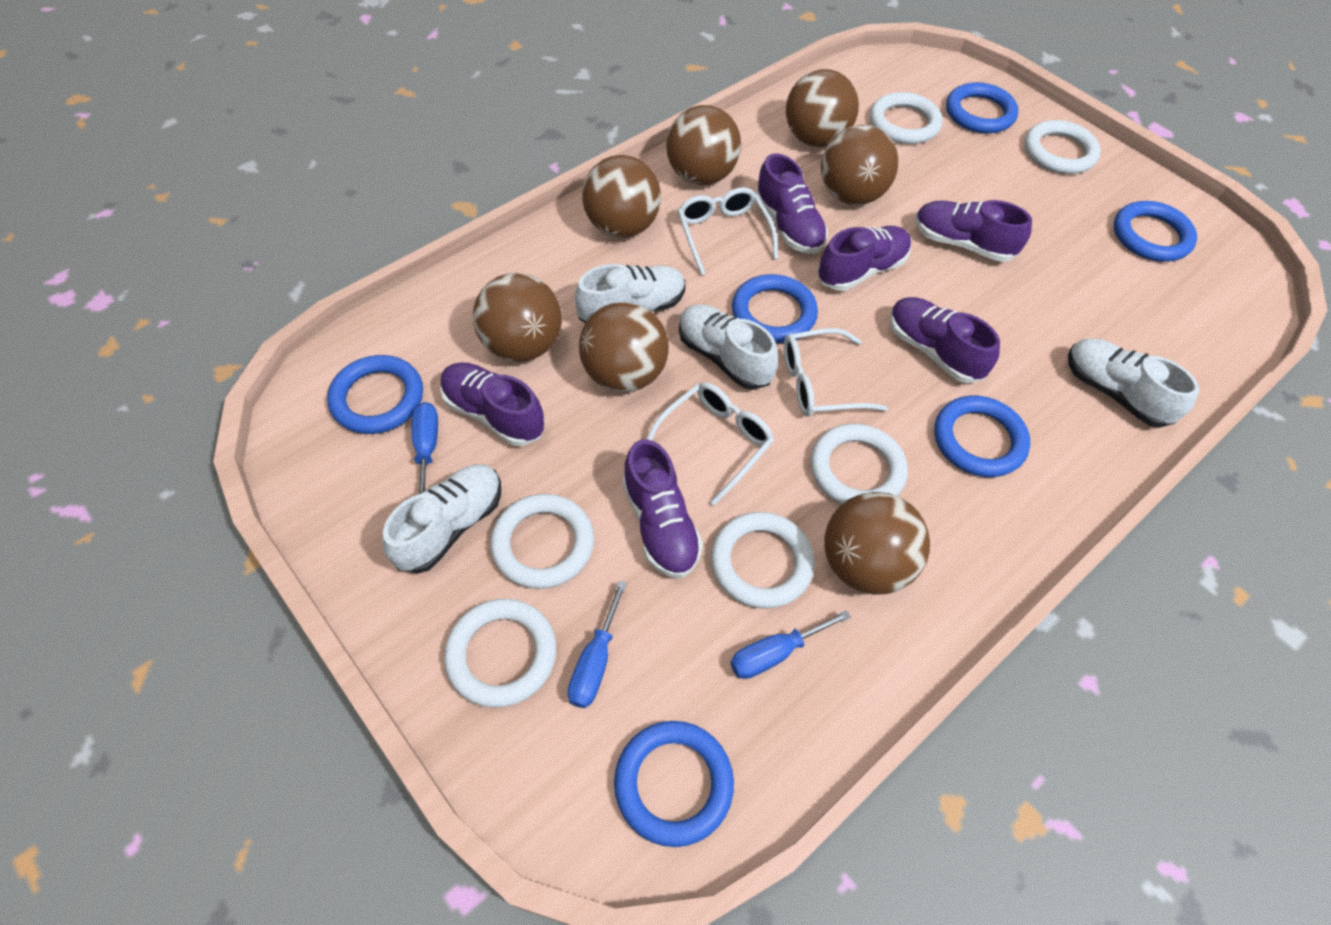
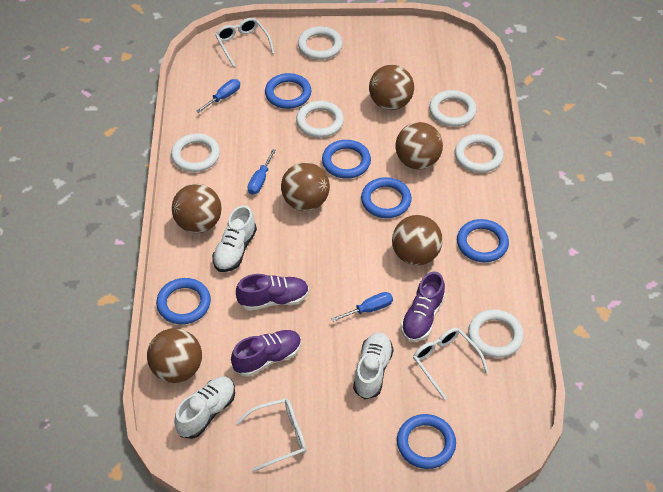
brown ball: [473,273,562,362] [579,302,669,392] [582,155,661,238] [666,105,741,185] [786,69,859,147] [821,125,898,205] [824,492,930,595] = 7 -> [147,328,202,383] [172,184,221,233] [281,162,330,211] [369,65,414,110] [392,215,443,266] [395,122,443,169] = 6
purple shoe: [440,362,545,446] [622,439,703,578] [756,153,828,254] [817,226,911,291] [890,297,1000,383] [915,200,1032,262] = 6 -> [231,330,301,377] [236,274,309,311] [401,271,445,342] = 3
white shoe: [382,464,501,573] [574,264,685,323] [679,304,778,390] [1068,339,1200,428] = 4 -> [174,376,235,439] [212,205,257,272] [353,332,394,399] = 3

